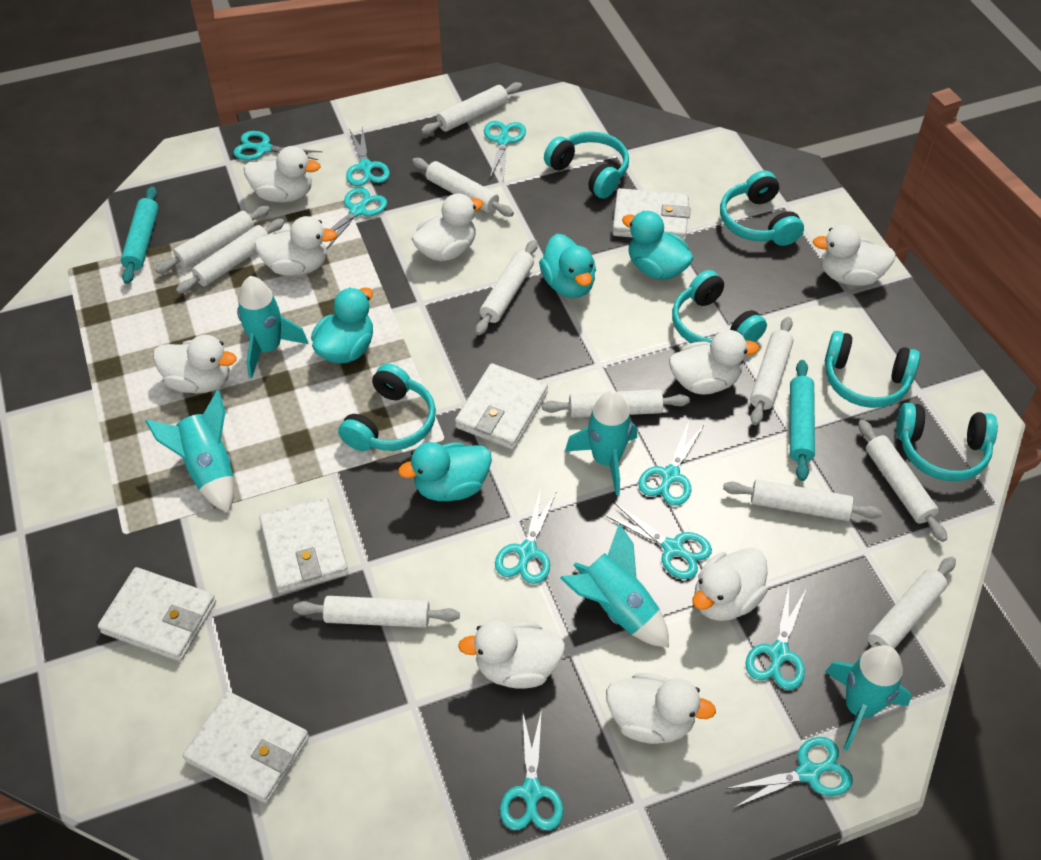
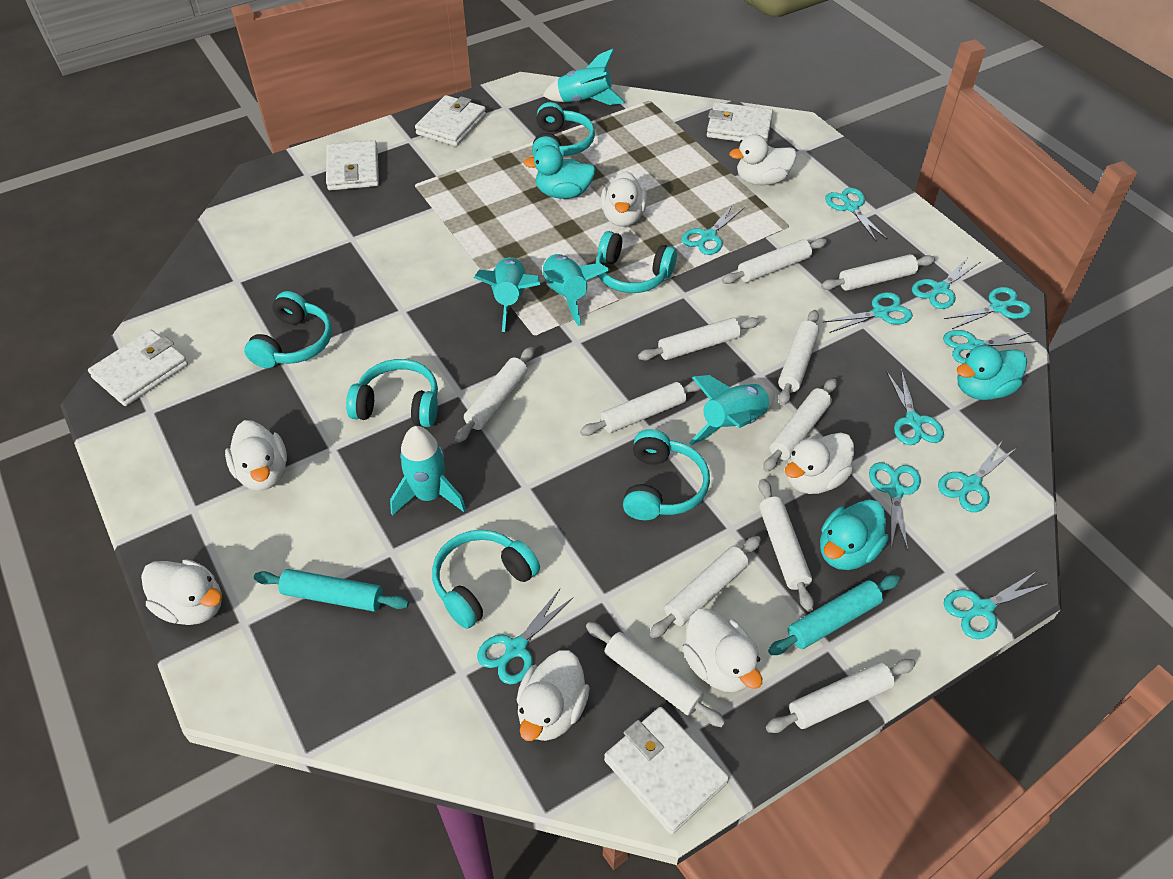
turquoise duck: [311,287,373,364] [398,442,492,501] [539,234,596,298] [622,211,693,280] = 4 -> [523,145,596,199] [820,499,889,570] [956,345,1027,400] = 3
turquoise scissors: [234,131,322,160] [326,187,387,249] [346,127,390,186] [484,121,526,181] [495,491,557,584] [500,709,563,831] [605,503,712,579] [639,421,705,506] [726,737,853,808] [745,585,806,690] = 10 -> [477,589,574,684] [682,203,745,255] [824,292,913,333] [825,188,888,242] [869,462,921,551] [886,369,944,445] [912,256,980,309] [938,441,1017,512] [943,330,1039,364] [944,287,1031,329] [944,571,1050,639] = 11
white duck: [153,335,237,394] [244,146,321,202] [254,216,337,276] [412,194,484,261] [458,620,565,689] [606,673,716,744] [669,330,759,395] [692,548,768,621] [812,225,896,286] = 9 -> [141,559,222,625] [225,420,287,491] [517,650,590,741] [601,171,647,227] [682,608,762,692] [730,134,796,186] [785,433,854,494] = 7

